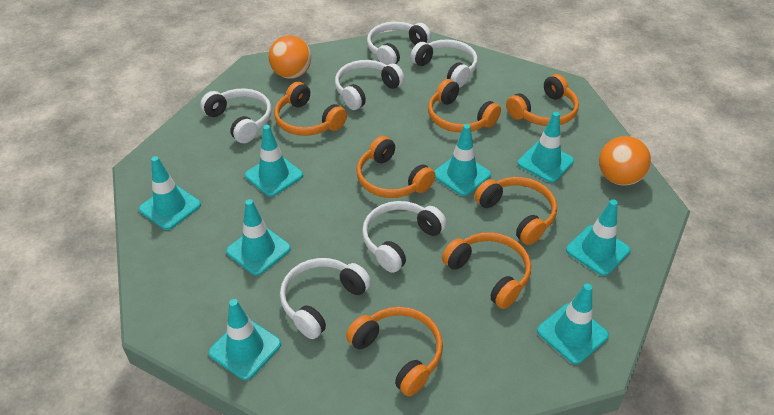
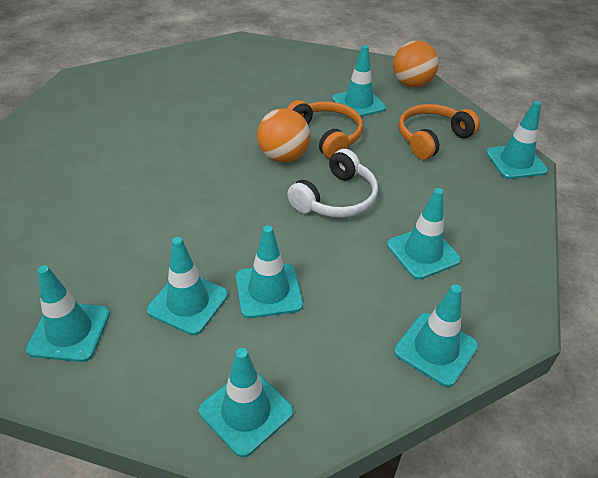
orange headphones: [274,82,347,136] [346,307,443,396] [356,136,435,198] [428,79,501,132] [442,232,531,309] [474,177,557,245] [506,74,579,126] = 7 -> [287,100,363,159] [399,104,480,160] = 2
white headphones: [200,88,272,143] [280,258,371,339] [335,60,404,110] [362,201,447,273] [367,22,431,65] [411,39,478,88] = 6 -> [287,149,378,218] = 1

